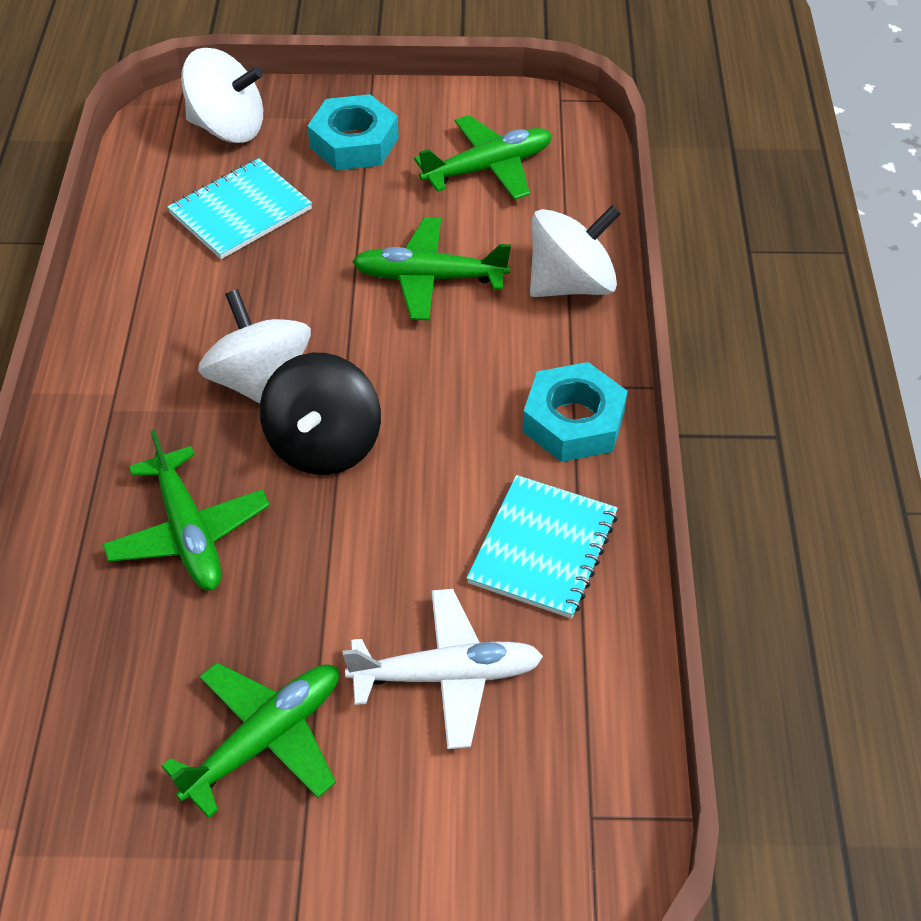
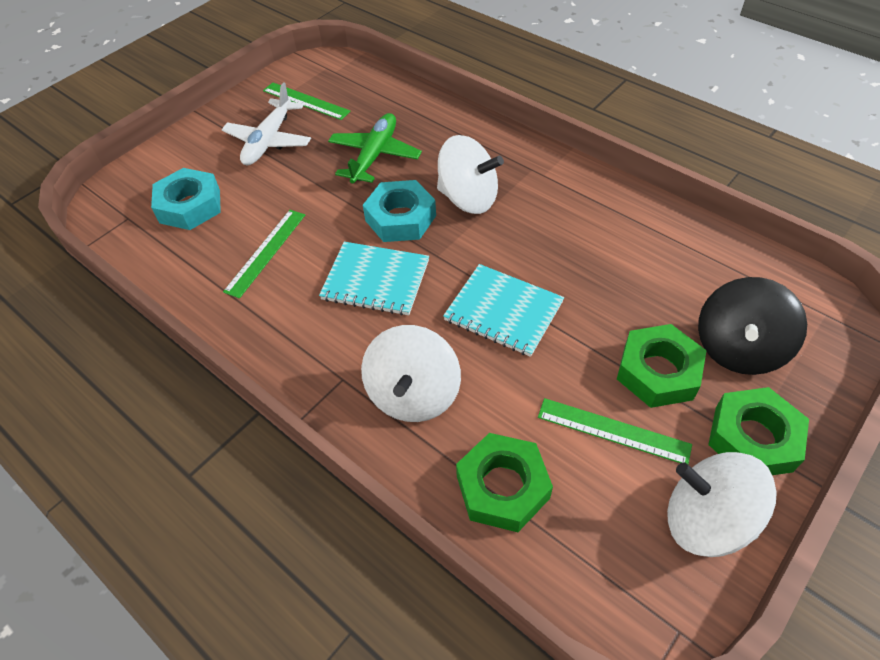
green nut: none = 0 -> [456,433,553,532] [617,324,707,408] [708,387,809,475] = 3
green plane: [102,430,270,590] [161,662,339,818] [352,217,511,320] [414,115,552,200] = 4 -> [328,113,422,184] = 1
green ruler: none = 0 -> [223,210,305,299] [263,82,351,120] [538,398,692,464] = 3

